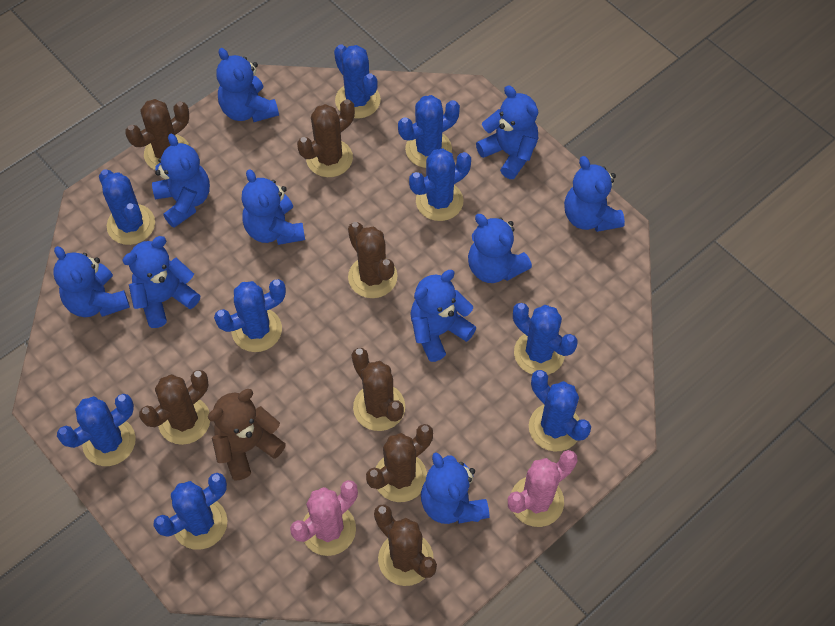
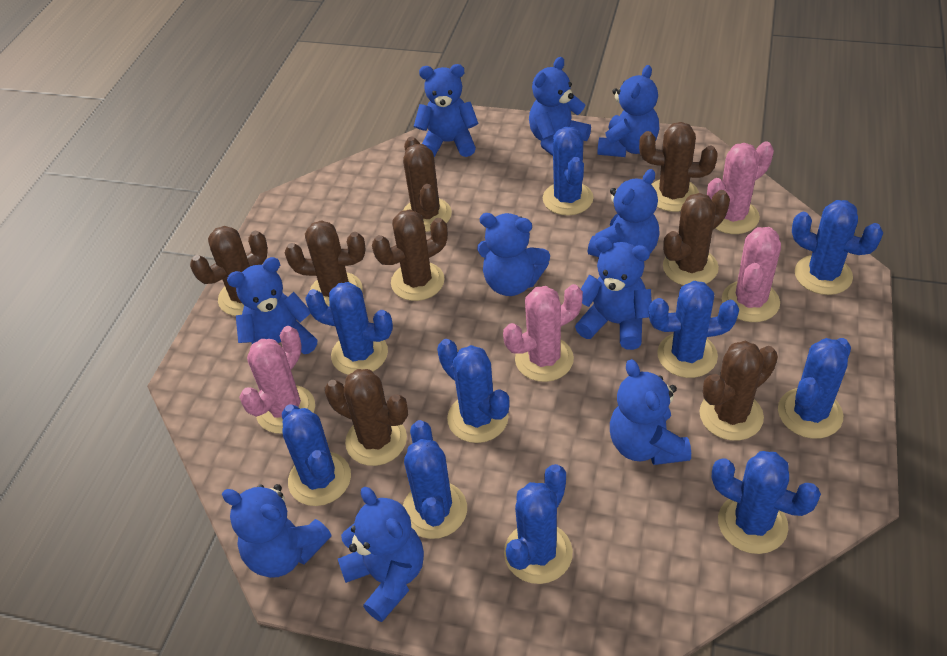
blue cactus: [57,394,136,466] [99,170,155,245] [153,473,227,550] [214,279,286,352] [334,44,381,119] [398,95,460,168] [409,148,471,221] [513,303,578,375] [529,370,591,452] = 9 -> [282,405,351,506] [305,282,393,375] [403,420,467,539] [437,339,510,443] [504,464,573,584] [543,127,594,215] [649,281,739,378] [712,451,821,554] [778,338,851,439] [792,200,883,295] = 10
brown cactus: [125,99,190,170] [139,370,210,445] [297,99,355,177] [348,222,398,298] [352,348,405,431] [366,424,433,502] [374,504,437,586] = 7 -> [190,226,268,316] [285,220,366,307] [325,369,408,466] [372,209,448,301] [403,137,452,232] [639,122,718,212] [663,190,730,286] [699,341,778,441] = 8
brown teddy bear: [208,389,286,480] = 1 -> none = 0
pink cactus: [290,480,358,556] [508,450,578,527] = 2 -> [239,326,315,434] [503,284,583,382] [707,141,774,234] [722,227,781,322] = 4

